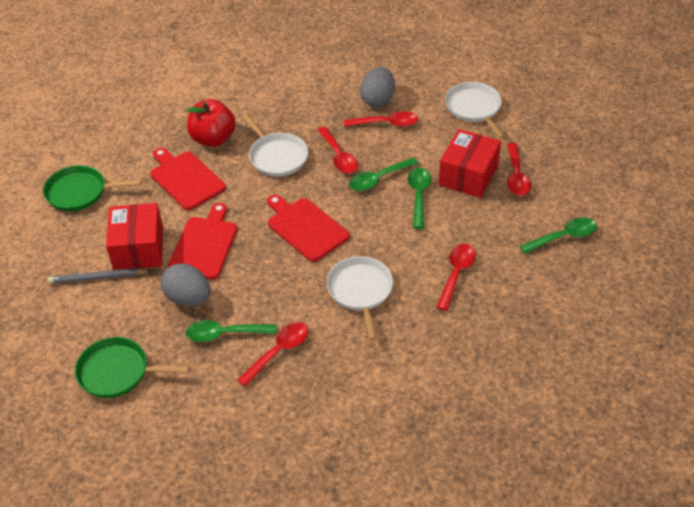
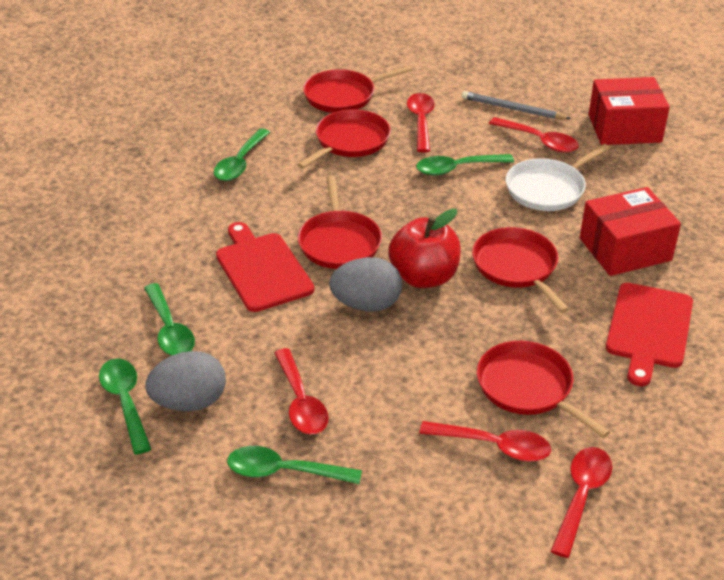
green pan: [43,165,142,211] [75,337,189,398] = 2 -> none = 0
green spoon: [186,320,276,342] [349,157,419,191] [408,167,431,229] [520,217,597,254] = 4 -> [99,358,151,455] [144,283,195,356] [214,129,270,181] [227,446,362,484] [416,154,514,176] = 5
red cutting board: [150,148,226,210] [167,203,237,280] [267,195,350,262] = 3 -> [216,222,314,312] [606,283,693,387] = 2
red pan: none = 0 -> [297,110,391,169] [298,176,382,269] [303,65,412,113] [472,227,569,313] [477,341,610,438] = 5
white pan: [242,113,308,177] [326,256,393,340] [445,82,505,138] = 3 -> [506,144,610,211] = 1

